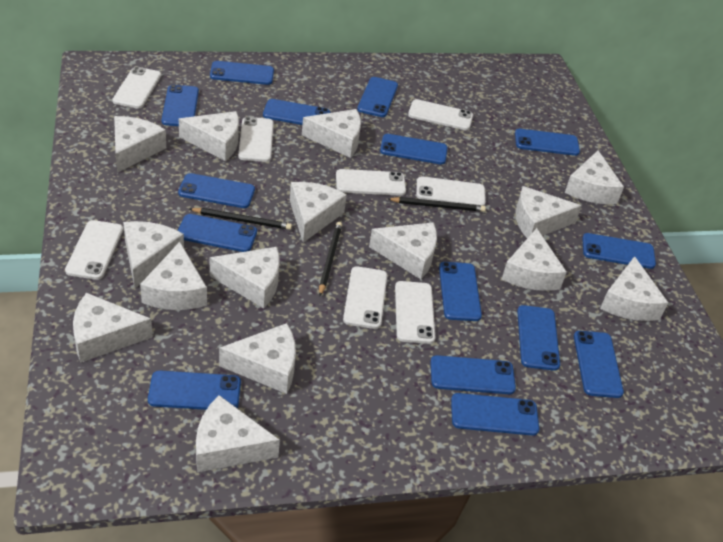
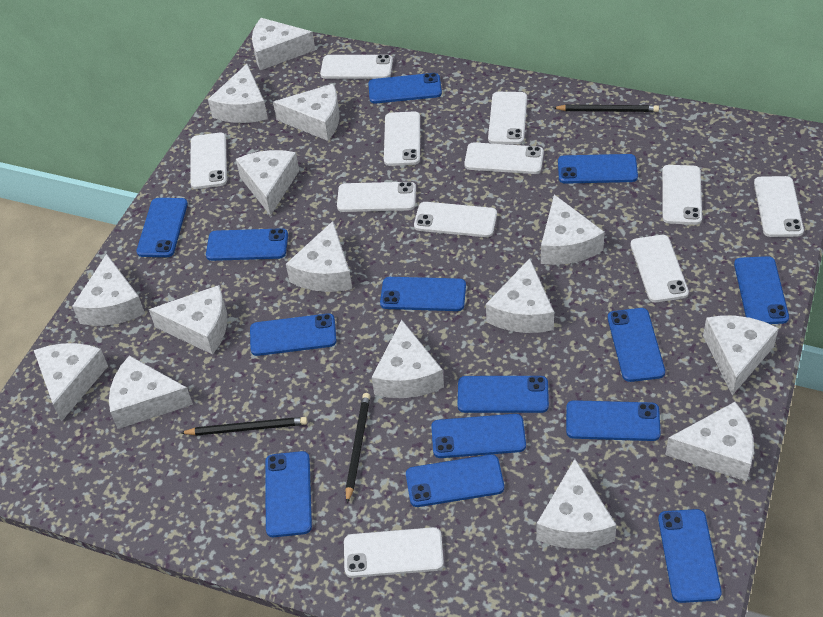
blue phone: [148,371,241,410] [162,84,199,126] [178,173,255,208] [178,214,257,252] [210,61,274,85] [263,99,330,125] [357,77,398,117] [380,134,448,165] [430,355,516,394] [439,262,482,321] [451,393,539,436] [515,129,580,156] [517,305,560,371] [574,331,624,398] [582,233,656,269] = 15 -> [136,198,188,257] [206,228,288,261] [250,313,337,356] [265,451,312,537] [368,73,442,104] [380,277,466,311] [406,454,504,507] [431,414,526,458] [458,376,549,413] [558,154,638,184] [566,400,661,441] [608,308,665,382] [658,509,722,603] [734,256,789,324] = 14
white phone: [65,220,123,280] [112,67,161,109] [238,117,274,162] [336,169,406,196] [343,266,387,329] [395,281,435,344] [408,99,473,130] [416,176,486,206] = 8 -> [191,133,227,189] [320,54,393,79] [337,182,416,212] [344,527,444,578] [384,112,420,166] [414,202,497,237] [464,142,544,174] [488,92,527,144] [631,235,689,302] [662,165,702,225] [754,176,804,237] = 11

